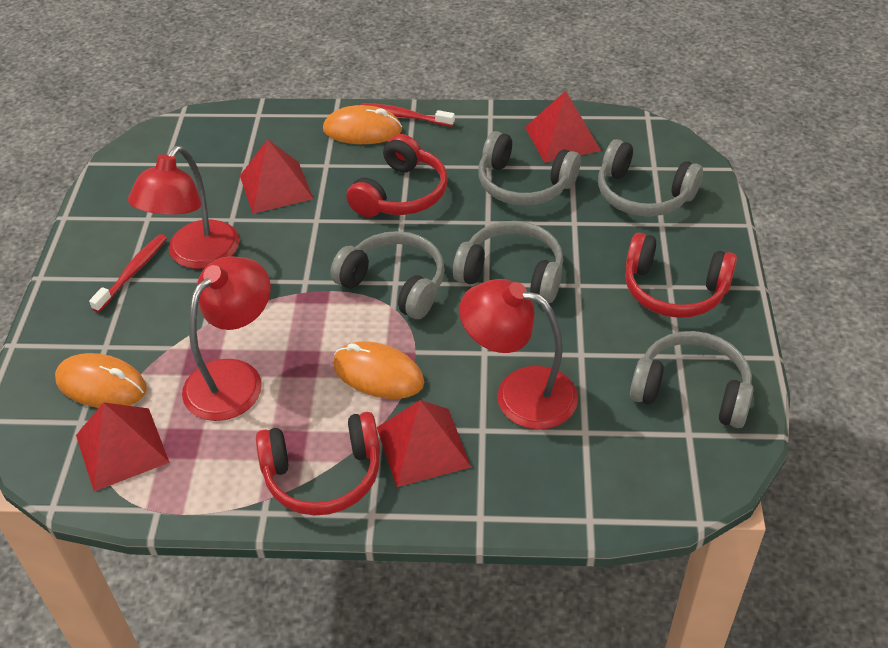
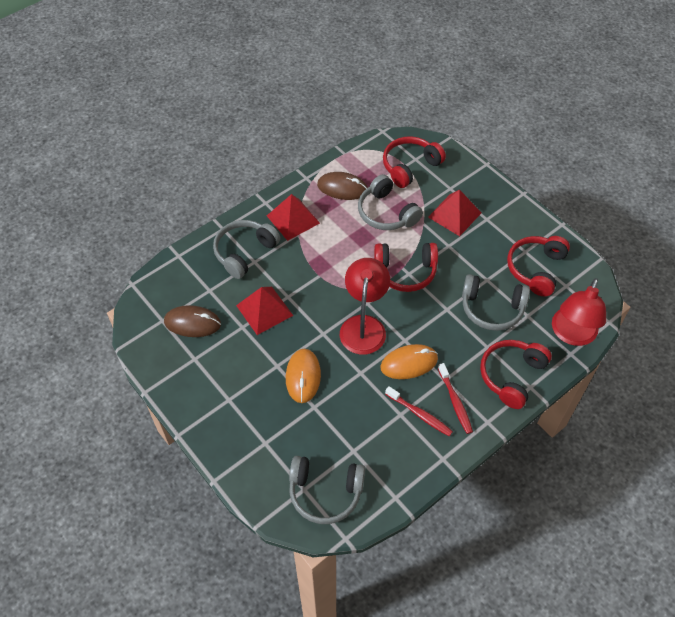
brown mouse: none = 0 -> [164,305,221,337] [317,172,367,200] = 2
grey headphones: [330,231,445,319] [453,221,563,303] [478,131,581,205] [598,139,703,216] [630,331,754,428] = 5 -> [213,220,281,279] [289,456,365,524] [358,174,423,230] [462,274,530,331] = 4
orange mouse: [55,353,147,408] [323,105,402,144] [333,342,424,399] = 3 -> [286,349,321,403] [380,344,438,379] = 2
red headphones: [256,412,380,516] [347,134,448,217] [625,233,737,318] = 3 -> [374,243,438,292] [383,136,446,188] [480,340,552,409] [507,236,570,297] = 4
red lamp: [128,145,240,269] [182,256,271,421] [459,279,578,429] = 3 -> [340,258,390,355] [552,278,606,346] = 2
red pyramid: [76,402,170,491] [240,139,313,214] [377,400,471,487] [525,91,601,163] = 4 -> [236,287,293,335] [267,194,320,241] [428,189,481,236] = 3

